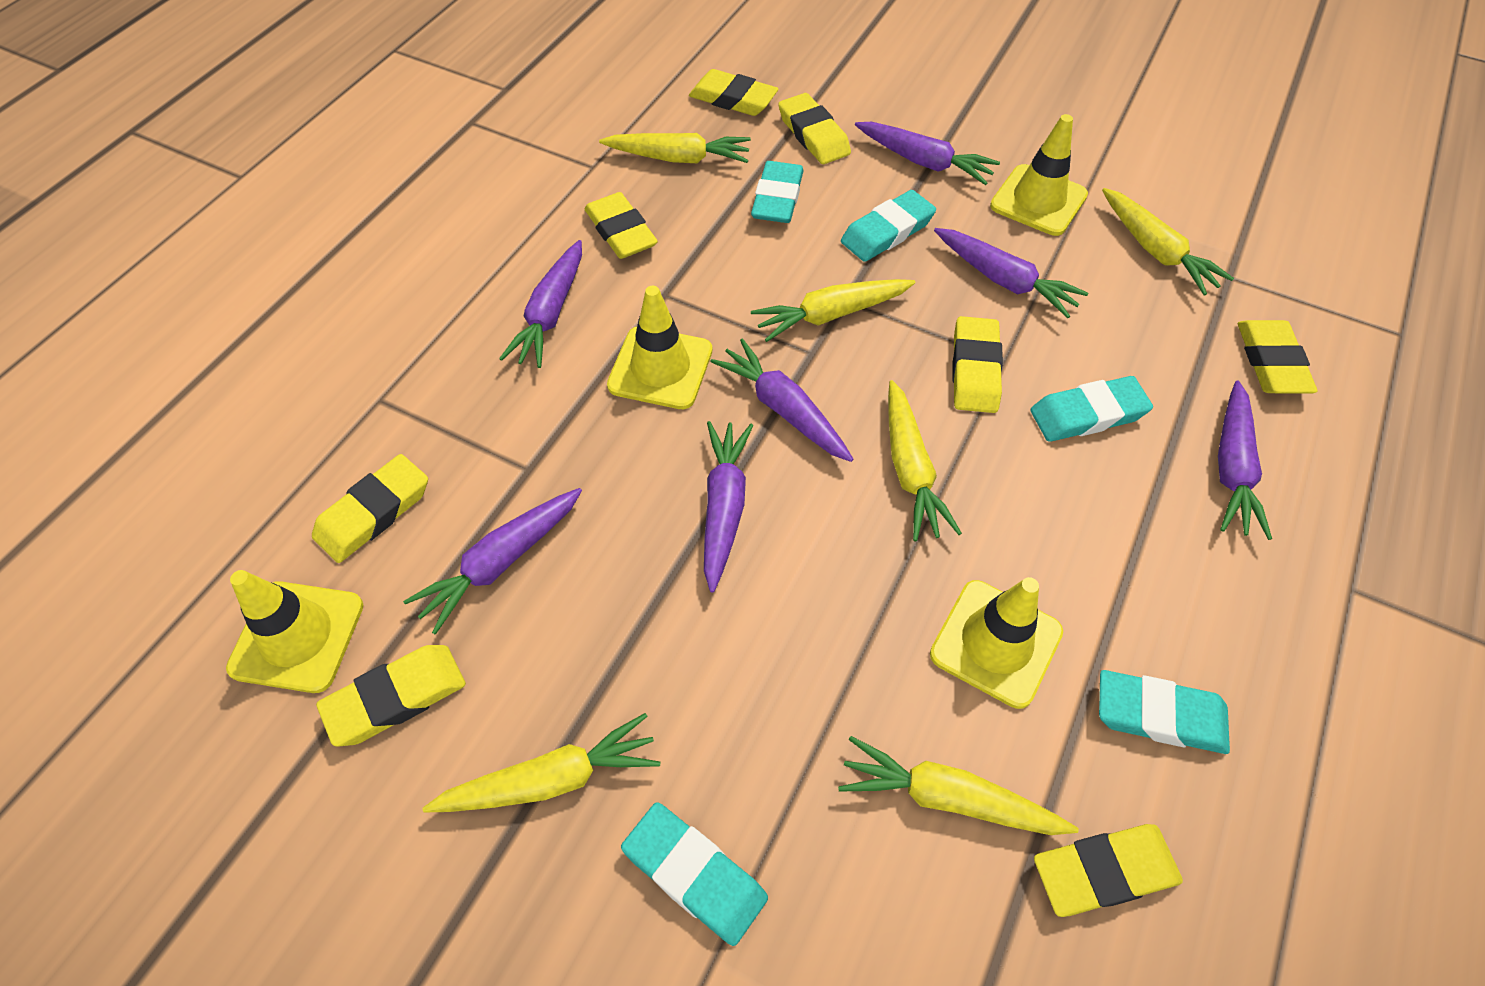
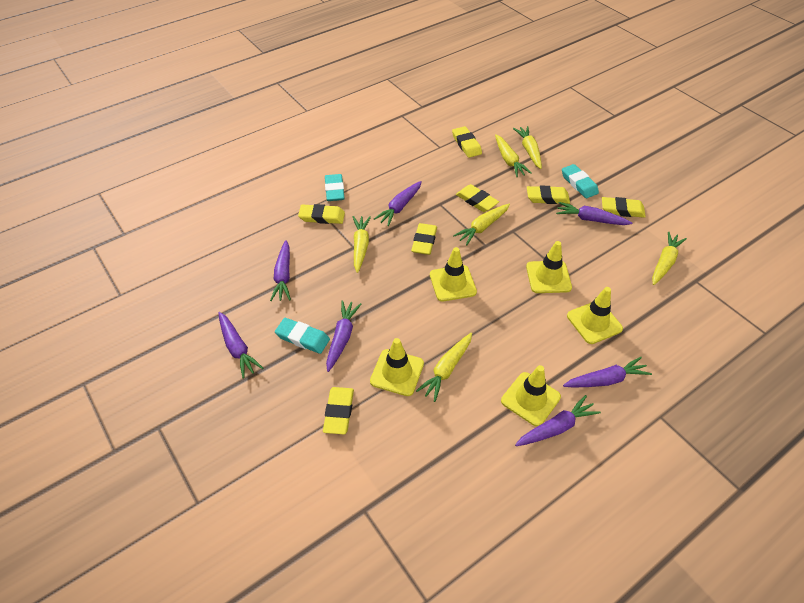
turquoise eraser: [621,802,768,946] [751,161,803,223] [841,190,936,262] [1030,376,1153,442] [1099,670,1230,754] = 5 -> [275,318,330,354] [325,174,345,201] [562,164,599,198] = 3
yellow eraser: [312,454,428,563] [316,645,466,747] [584,192,658,259] [689,69,779,116] [778,93,851,164] [952,316,1003,413] [1034,824,1183,917] [1238,320,1318,393] = 8 -> [298,204,345,224] [323,387,354,434] [411,223,437,255] [452,126,482,158] [456,184,499,212] [527,186,570,204] [602,197,646,218] = 7
yellow traffic cone: [226,570,363,693] [607,286,712,409] [930,577,1063,709] [990,114,1088,236] = 4 -> [370,338,424,396] [430,247,477,302] [501,365,561,426] [526,241,572,293] [567,287,623,344] = 5

